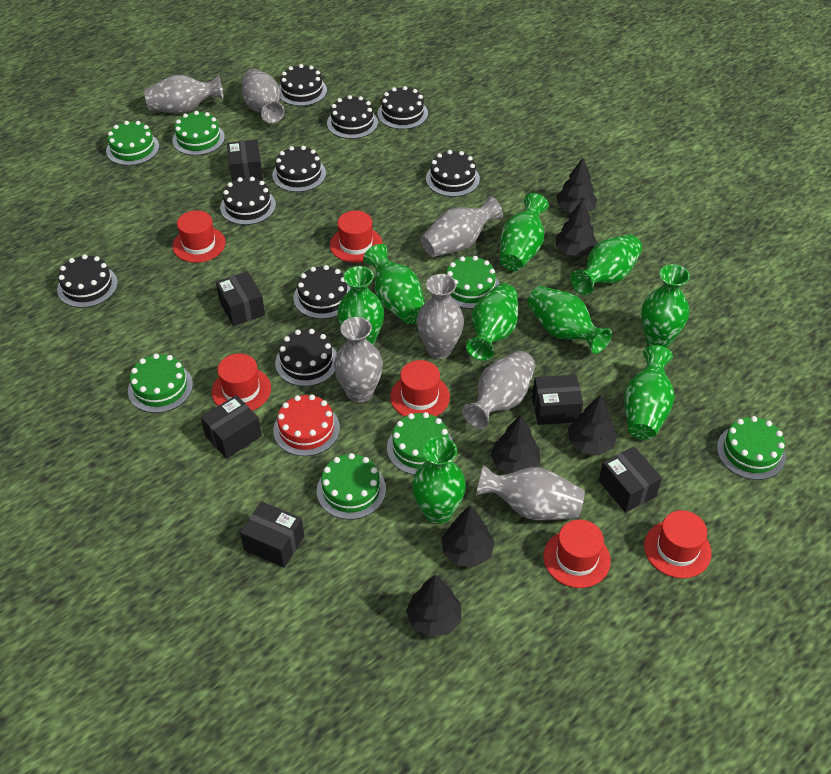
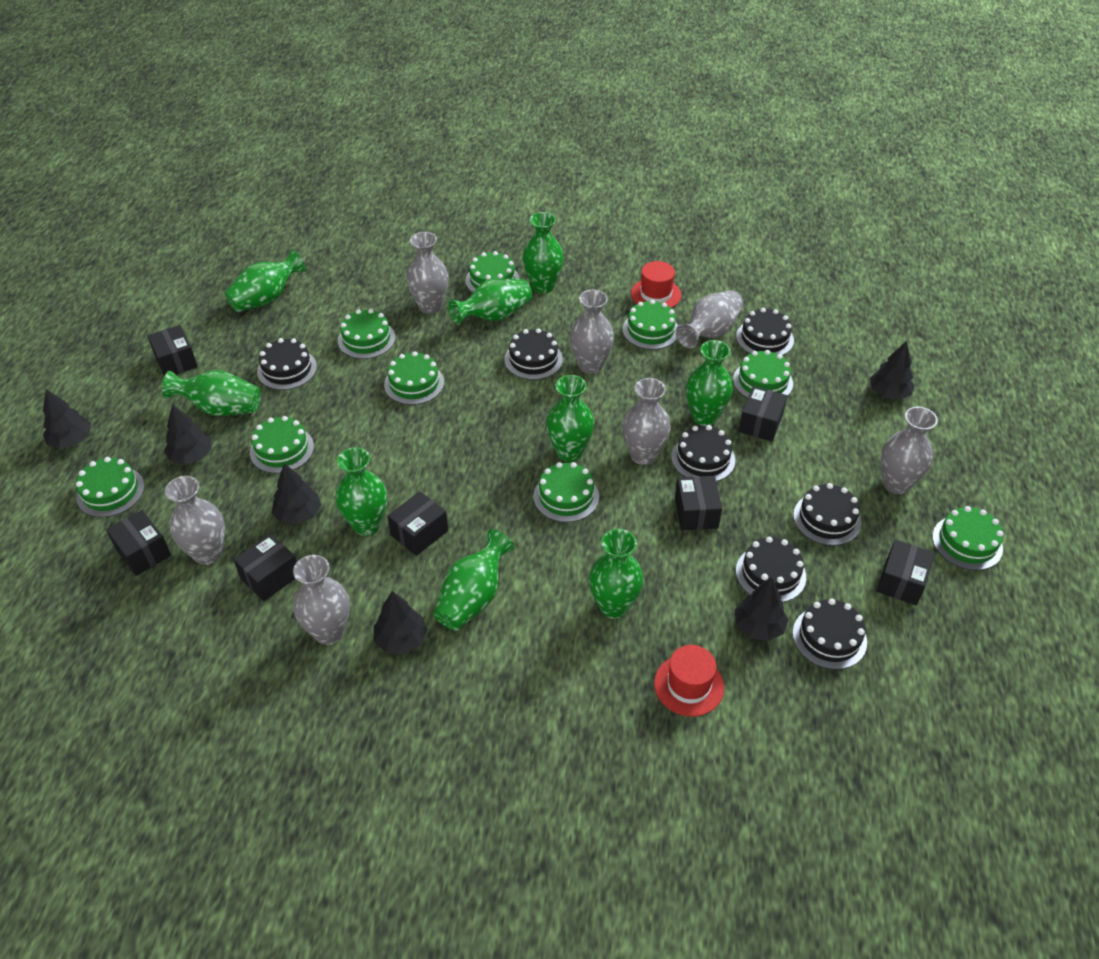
black box: [201,395,262,459] [216,271,265,326] [227,139,263,182] [240,501,304,568] [532,375,583,425] [599,446,662,513] = 6 -> [106,510,171,576] [148,325,198,377] [234,534,297,601] [387,491,448,556] [675,476,722,530] [739,386,787,442] [877,539,935,605] = 7
black cake: [57,254,118,308] [220,177,276,225] [272,146,326,192] [275,329,336,386] [279,64,327,106] [293,265,351,319] [327,95,378,139] [377,86,428,129] [426,150,480,197] = 9 -> [257,338,317,390] [504,328,563,380] [671,425,735,481] [736,308,794,356] [736,537,806,602] [793,483,862,546] [793,598,867,670] = 7
green cake: [106,121,159,166] [128,354,193,413] [172,111,225,155] [317,453,386,520] [387,412,453,475] [446,256,499,309] [717,416,786,480] = 7 -> [76,457,145,517] [250,416,314,473] [338,309,395,359] [384,351,444,405] [465,251,520,293] [533,462,599,522] [622,300,678,350] [733,350,793,398] [932,506,1003,570] = 9
red cake: [273,394,340,456] = 1 -> none = 0
red hat: [172,210,226,263] [212,353,271,411] [330,211,382,263] [390,360,450,417] [543,520,611,588] [644,510,712,578] = 6 -> [631,261,681,308] [654,645,724,717] = 2

